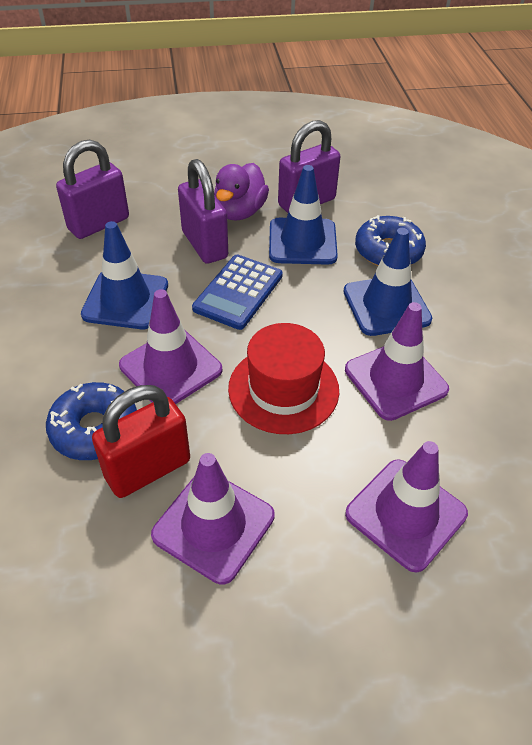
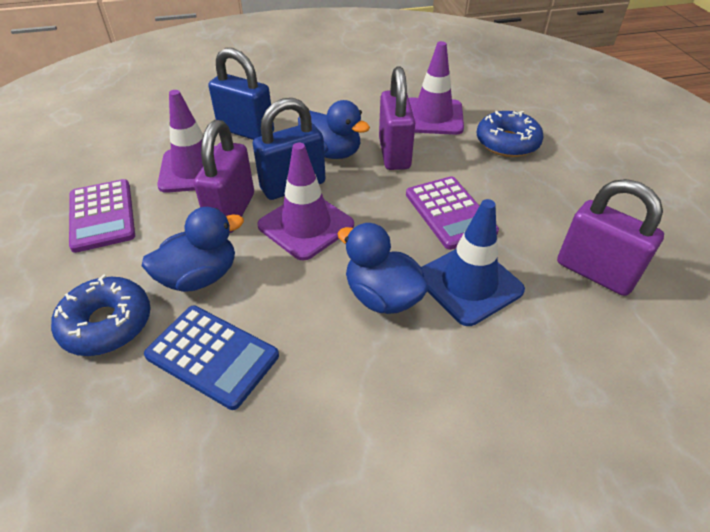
blue duck: none = 0 -> [142,207,244,292] [298,100,370,159] [337,223,429,314] = 3
blue padlock: none = 0 -> [209,48,274,140] [253,98,325,200] = 2
blue traffic cone: [81,221,168,329] [269,165,338,265] [344,228,432,336] = 3 -> [422,199,525,326] = 1
purple calculator: none = 0 -> [69,179,135,253] [406,176,499,250] = 2
purple duck: [214,163,269,221] = 1 -> none = 0
purple traffic cone: [119,289,222,404] [151,453,275,585] [345,302,449,421] [345,441,468,573] = 4 -> [157,90,216,193] [257,143,354,261] [409,41,464,135] = 3
red hat: [228,323,339,434] = 1 -> none = 0
red padlock: [92,385,190,498] = 1 -> none = 0

